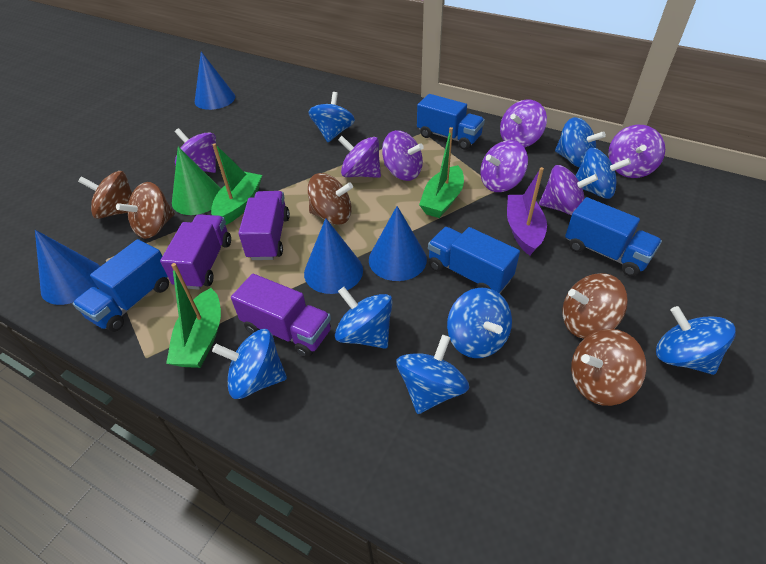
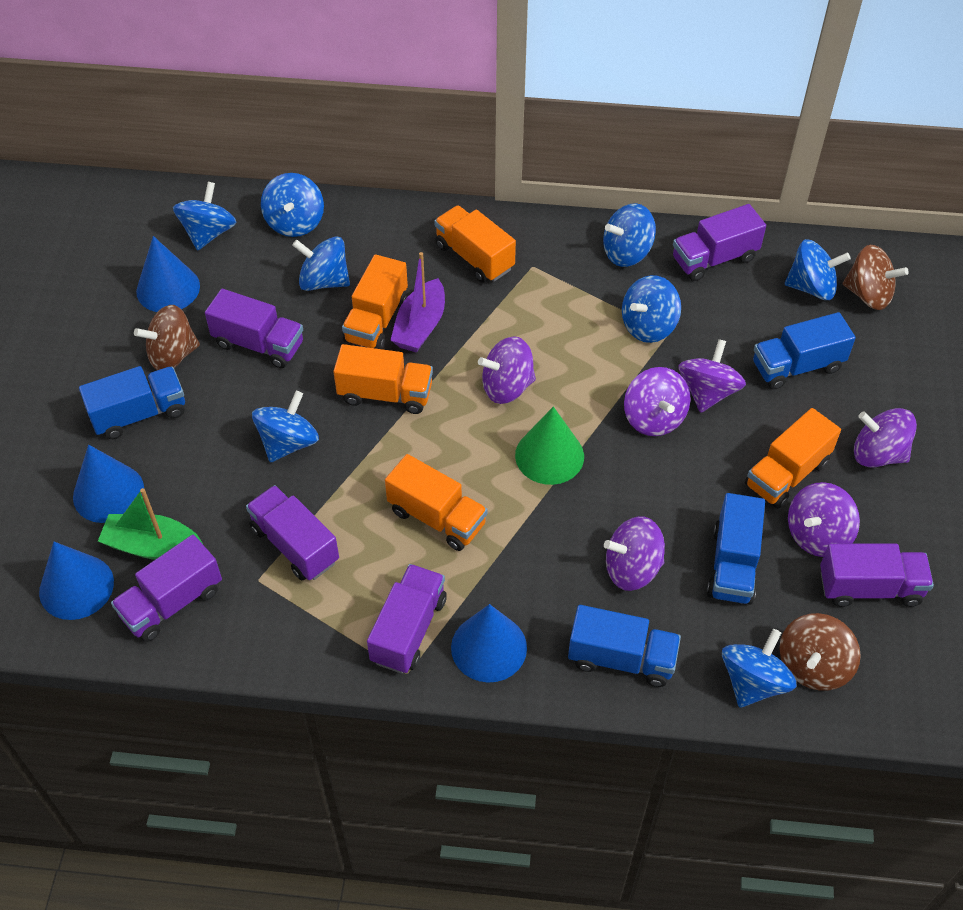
brown spinning top: [78,171,132,219] [116,182,175,239] [308,173,353,225] [562,273,628,339] [571,329,647,406] = 5 -> [134,305,200,370] [779,613,861,691] [843,245,909,310] = 3
green boat: [166,263,221,368] [211,143,262,225] [419,127,464,218] = 3 -> [98,488,203,560] = 1
orange truck: none = 0 -> [333,344,433,414] [342,254,408,349] [385,454,488,551] [434,205,516,283] [745,408,841,509] = 5
purple spinning top: [175,128,216,173] [338,136,381,178] [382,130,424,181] [480,140,528,192] [500,99,547,148] [539,165,598,215] [608,125,665,178] = 7 -> [478,336,536,404] [604,516,665,591] [624,367,691,436] [678,339,746,413] [788,482,860,557] [854,408,917,468] = 6
purple truck: [160,214,231,290] [231,274,331,358] [238,191,290,260] = 3 -> [111,535,222,642] [205,289,303,368] [246,485,339,580] [367,564,447,674] [673,204,766,281] [820,544,934,607] = 6

